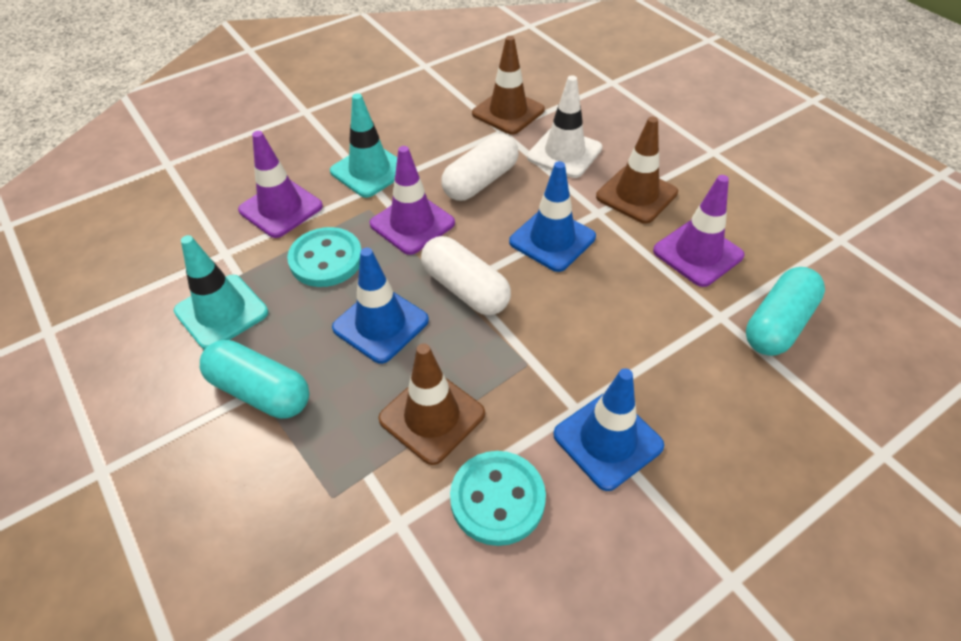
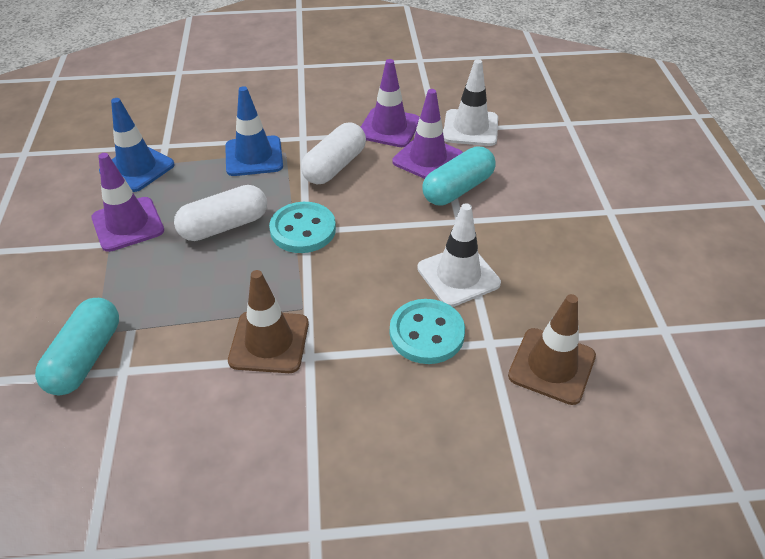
blue traffic cone: [332,248,429,364] [509,161,596,272] [553,368,664,491] = 3 -> [99,98,175,192] [225,86,283,176] = 2
brown traffic cone: [378,343,485,465] [472,36,545,135] [596,117,678,224] = 3 -> [228,270,309,373] [508,294,596,405] = 2
turquoise traffic cone: [174,235,268,350] [330,93,397,198] = 2 -> none = 0
white traffic cone: [527,75,602,178] = 1 -> [417,203,501,307] [443,59,498,146] = 2

